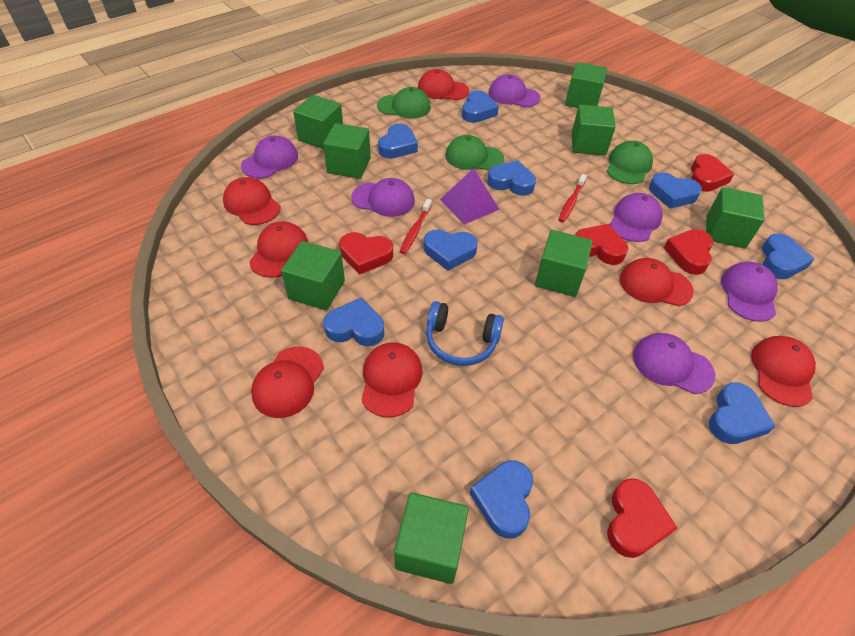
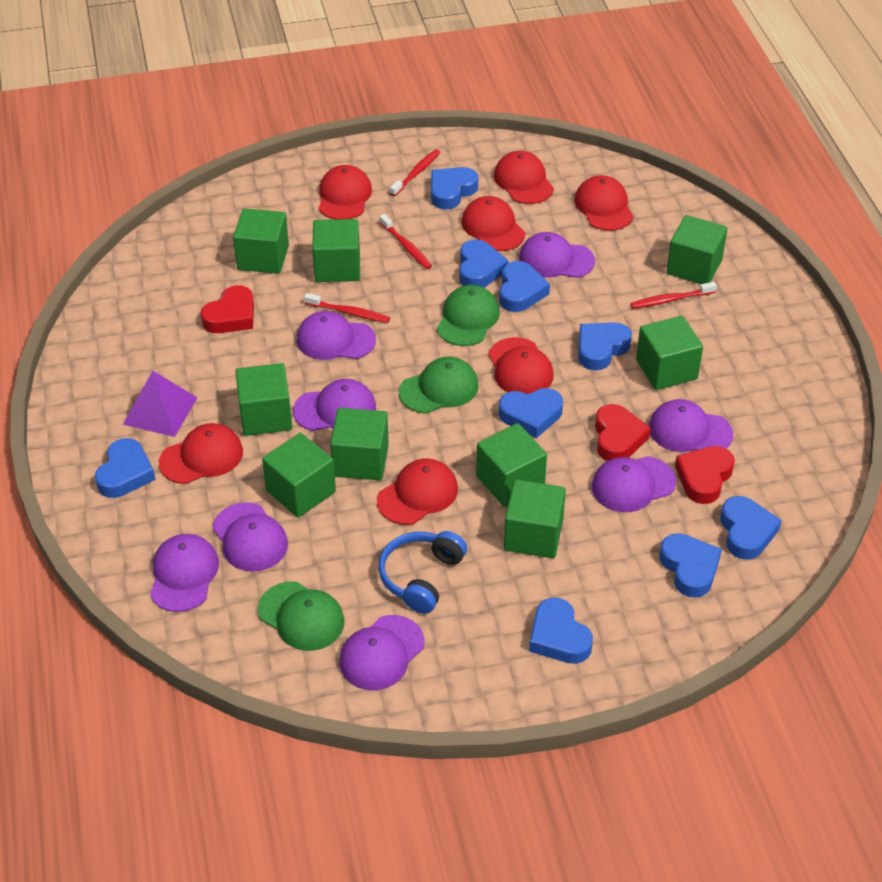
green cube: [281,241,345,310] [293,95,343,149] [323,123,371,179] [394,492,469,584] [535,230,593,297] [565,62,607,108] [571,105,616,156] [706,187,765,248] = 8 -> [233,208,289,274] [235,363,292,436] [262,433,336,518] [312,219,360,282] [330,408,389,480] [476,423,547,507] [504,480,566,558] [636,316,703,390] [666,215,728,284] = 9
purple cap: [241,136,298,178] [351,178,415,217] [489,74,540,107] [610,193,663,242] [633,333,715,394] [721,262,778,322] = 6 -> [150,534,219,612] [212,502,288,572] [293,379,376,431] [296,311,376,360] [339,615,425,690] [519,232,595,278] [592,456,676,512] [649,399,733,452] = 8
red heart: [339,232,393,275] [575,224,628,265] [607,478,678,558] [664,229,714,275] [691,154,734,192] = 5 -> [201,285,254,333] [595,404,651,461] [675,446,735,504] = 3
red toothbrush: [400,199,432,254] [559,174,587,222] = 2 -> [304,293,390,323] [380,214,432,269] [390,149,441,196] [630,282,717,309] = 4

